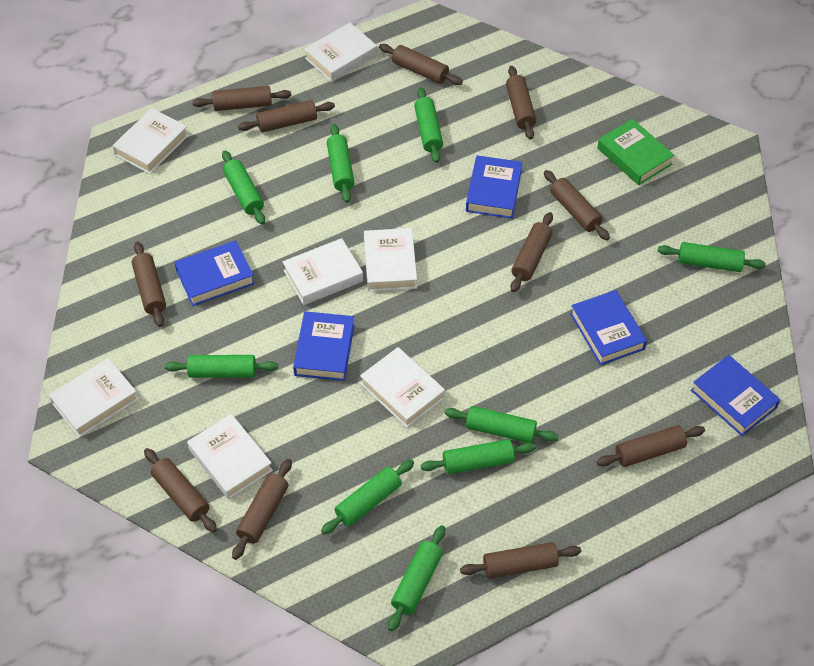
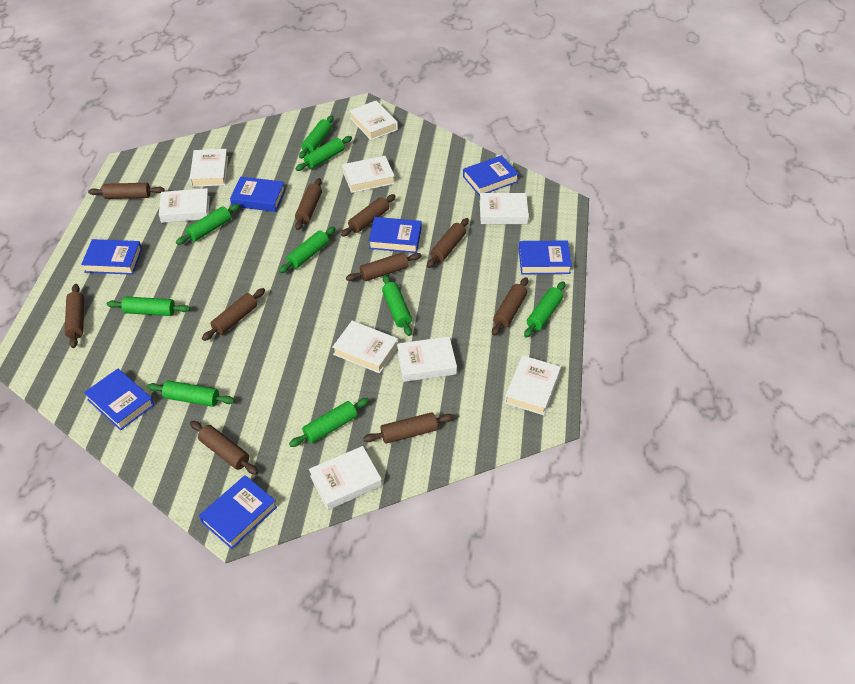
blue book: [174,240,255,306] [293,311,354,381] [466,155,522,218] [570,290,647,365] [691,355,780,436] = 5 -> [81,239,142,275] [84,369,154,431] [199,475,277,549] [230,176,285,212] [369,217,422,253] [463,155,519,196] [519,240,572,275] = 7
brown rolling pin: [132,242,166,327] [144,448,217,533] [193,86,291,111] [232,459,292,560] [238,100,335,133] [379,44,463,85] [460,542,581,579] [506,66,536,140] [511,212,553,292] [544,170,610,240] [597,425,705,467] = 11 -> [65,284,84,348] [88,183,165,199] [190,421,258,475] [202,288,265,341] [295,178,322,230] [341,194,395,237] [346,252,422,281] [363,412,454,444] [427,218,469,268] [492,277,528,336] = 10
green book: [597,119,674,185] = 1 -> none = 0
white book: [49,358,139,437] [112,108,189,174] [187,414,273,499] [283,238,363,305] [304,23,377,82] [360,347,445,428] [364,228,417,291] = 7 -> [159,188,210,223] [190,149,228,187] [309,446,382,510] [332,321,398,374] [342,156,395,193] [349,101,398,140] [397,337,457,382] [480,193,529,224] [505,355,561,415] = 9

